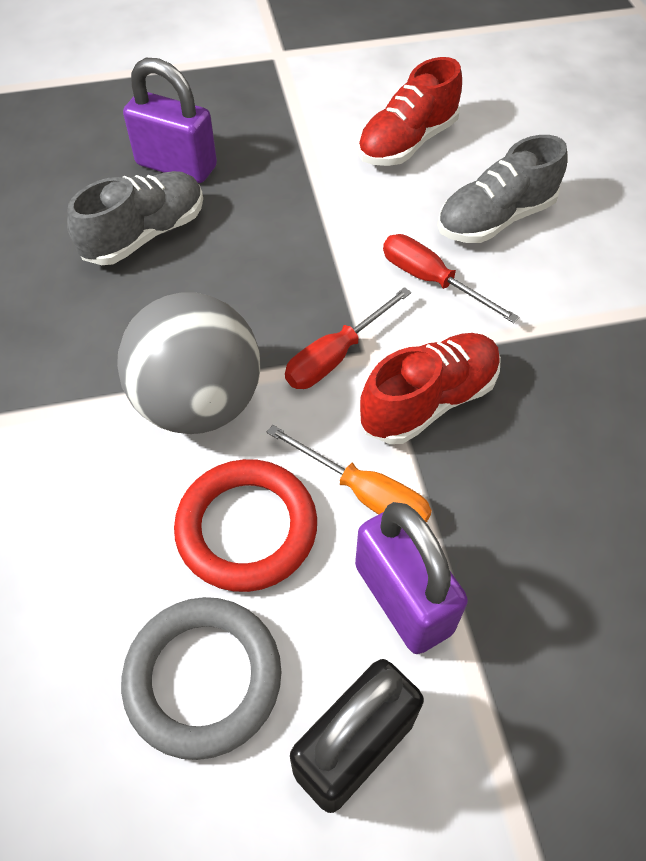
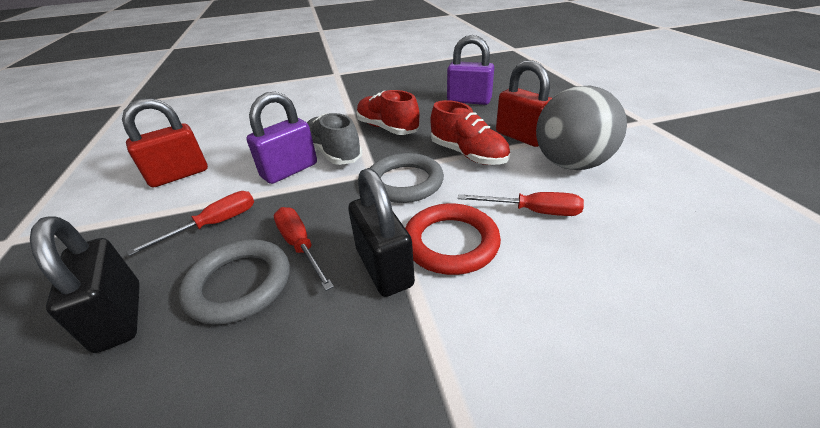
black padlock: [290,659,424,813] = 1 -> [30,216,140,353] [348,168,415,297] = 2
grey ring: [121,597,281,760] = 1 -> [179,239,290,325] [370,153,444,203] = 2
grey shoe: [67,171,203,265] [437,135,567,243] = 2 -> [307,113,362,165] = 1
orange screwdriver: [266,425,432,523] = 1 -> none = 0
red padlock: none = 0 -> [122,98,208,187] [496,60,552,147] = 2
red screwdriver: [285,287,411,389] [383,234,519,323] = 2 -> [127,191,254,256] [274,207,334,291] [458,192,584,216] = 3

